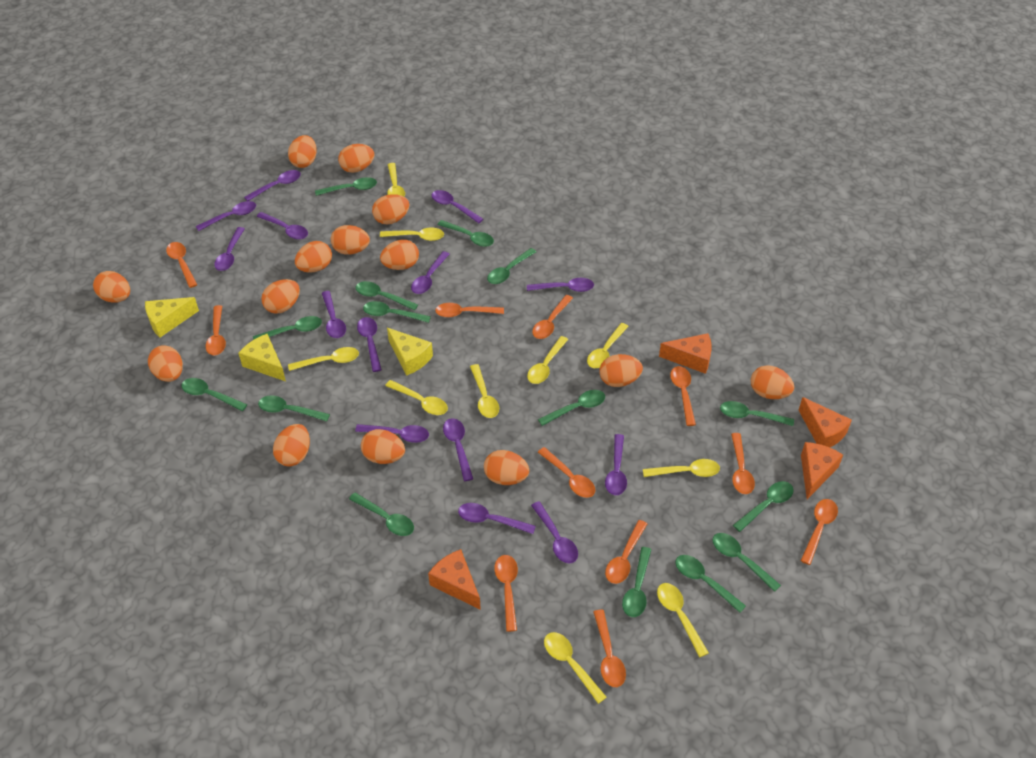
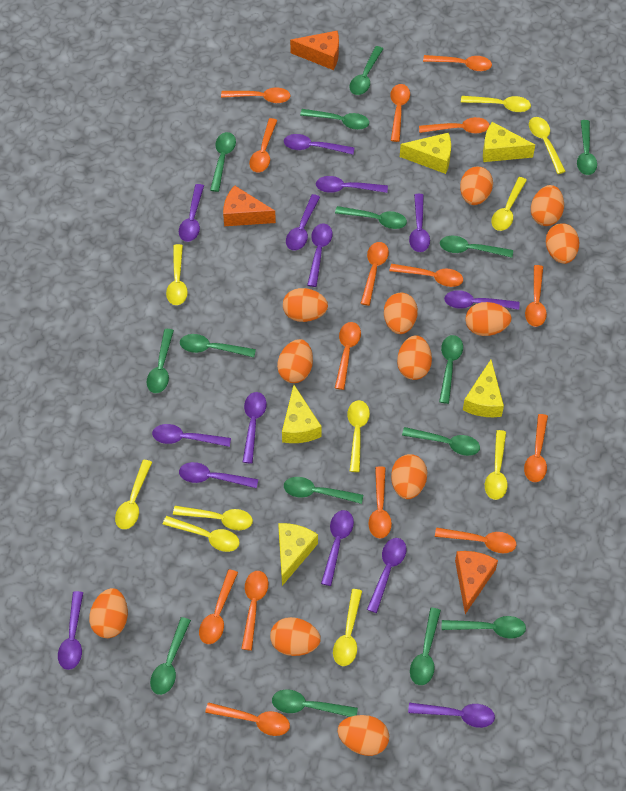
orange cheese: [428,549,481,610] [659,333,712,374] [799,397,852,447] [801,442,843,499] = 4 -> [223,185,276,226] [290,31,339,70] [455,551,498,614] = 3
orange egg: [93,271,130,303] [148,345,183,382] [261,279,300,314] [273,424,310,467] [288,135,317,168] [295,241,332,273] [331,225,370,255] [338,144,375,173] [361,429,405,464] [372,194,410,224] [380,240,419,270] [484,450,529,485] [599,354,643,387] [751,365,794,399] = 14 -> [89,588,128,638] [270,617,321,656] [277,339,313,383] [283,288,328,322] [338,715,389,756] [384,293,418,334] [391,454,427,499] [397,335,432,380] [460,167,493,205] [465,302,512,336] [531,185,564,226] [546,223,579,264] = 12
orange spoon: [166,242,197,288] [205,305,226,355] [435,303,504,317] [494,555,518,632] [532,295,573,339] [538,447,595,498] [593,610,626,687] [605,520,647,584] [670,366,696,426] [731,433,755,494] [800,499,838,565] = 11 -> [199,569,238,644] [205,702,290,736] [221,87,291,103] [241,571,268,651] [249,118,277,172] [335,322,361,390] [360,242,389,306] [368,467,392,538] [389,264,463,287] [390,84,410,142] [419,117,490,133] [423,55,492,71] [435,527,517,553] [524,414,548,482] [525,265,547,327] = 15
yellow cheese: [145,297,199,337] [238,334,286,381] [387,328,433,376] = 3 -> [278,523,318,586] [282,385,322,443] [400,132,451,174] [463,360,504,417] [483,122,535,162] = 5

